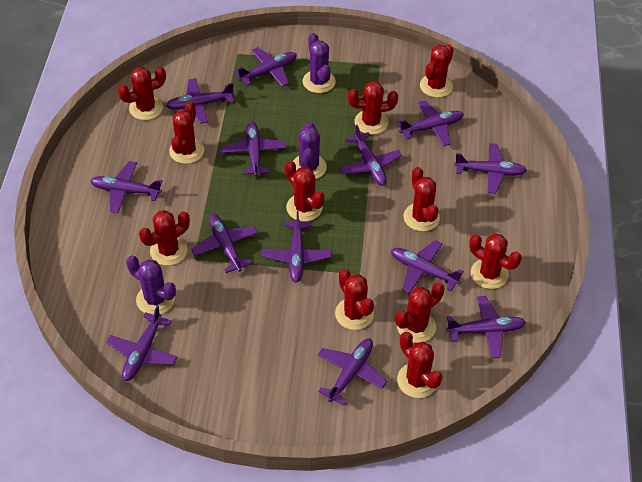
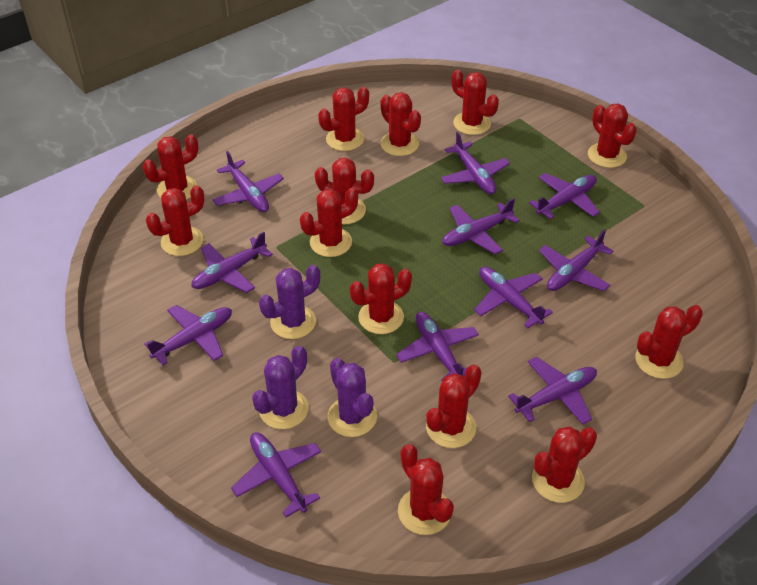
purple plane: [90,161,162,213] [106,305,177,381] [166,78,234,124] [191,214,258,273] [221,122,286,177] [235,47,297,87] [262,211,331,282] [318,338,387,406] [339,125,402,186] [391,240,464,293] [397,100,464,146] [446,296,526,358] [454,143,527,194] = 13 -> [144,305,232,365] [191,232,273,293] [213,151,284,212] [231,433,321,517] [396,312,479,381] [441,132,510,194] [442,198,520,254] [474,267,553,328] [508,357,597,425] [529,173,600,219] [539,229,614,291] = 11
red cactus: [118,66,166,120] [139,210,190,266] [169,101,204,164] [285,160,324,222] [335,269,374,330] [348,81,398,135] [395,282,444,343] [397,332,443,398] [404,167,440,232] [420,44,454,98] [469,233,522,289] = 11 -> [143,134,198,200] [146,185,204,256] [300,188,358,257] [315,158,374,224] [318,87,369,151] [350,263,412,334] [381,92,421,156] [398,444,454,535] [426,364,481,448] [452,70,499,135] [532,426,597,503] [588,104,637,168] [635,305,703,379] = 13

